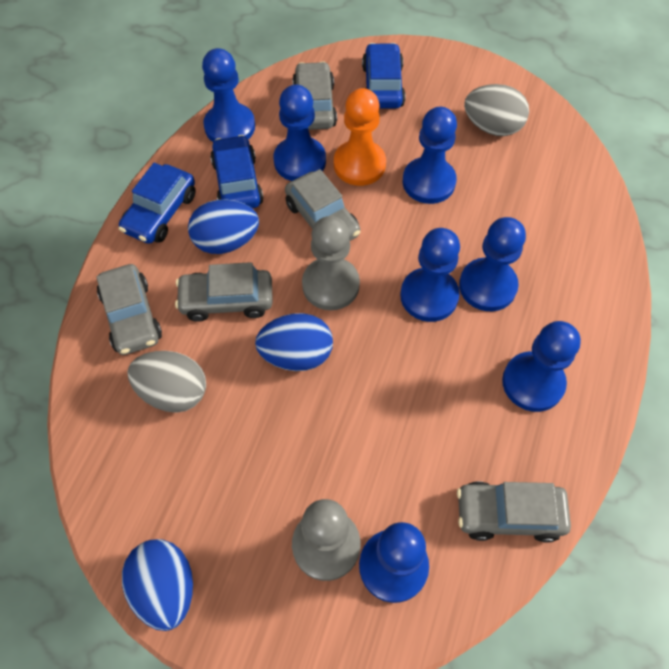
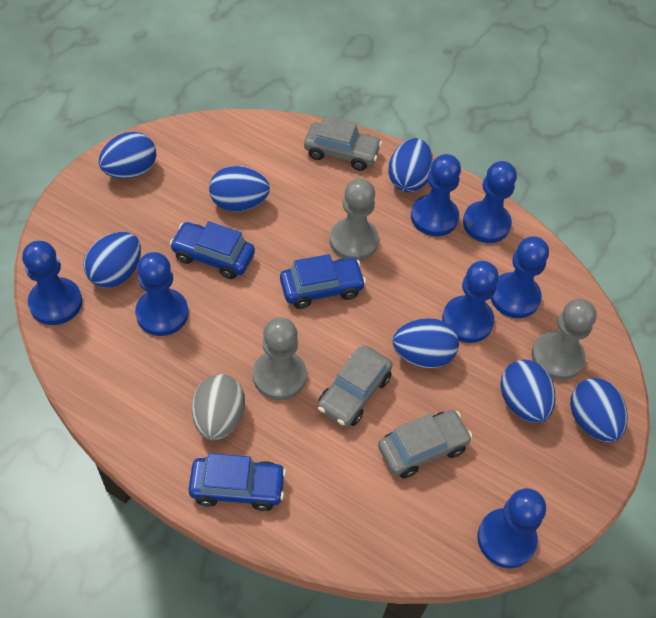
blue egg: [122,539,193,631] [188,200,259,254] [255,313,333,371] = 3 -> [84,232,141,288] [99,132,156,178] [209,166,270,212] [388,138,433,192] [393,318,459,368] [500,360,556,423] [570,378,628,442] = 7
grey car: [96,264,162,355] [175,262,273,322] [285,169,360,241] [292,61,337,130] [457,481,571,543] = 5 -> [304,115,382,171] [318,346,393,427] [378,410,473,479] = 3
grey egg: [127,351,206,413] [464,84,529,136] = 2 -> [192,374,245,440] = 1
grey pawn: [292,499,361,581] [302,216,360,310] = 2 -> [253,317,307,400] [330,178,379,261] [532,299,597,380] = 3
orange pawn: [334,88,386,186] = 1 -> none = 0

